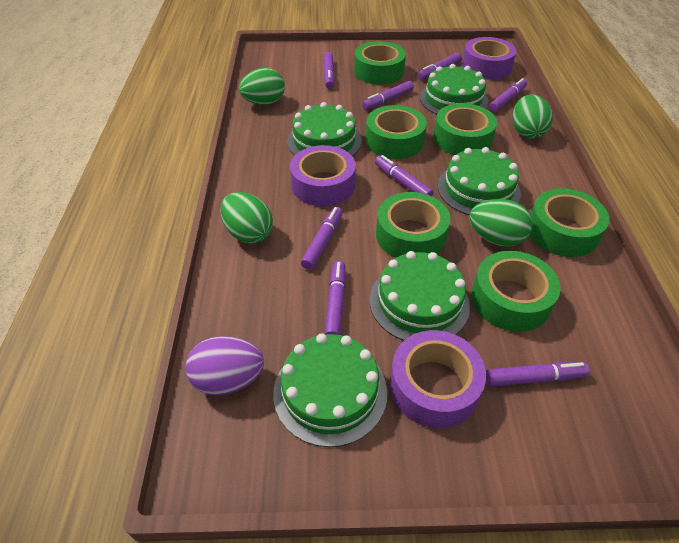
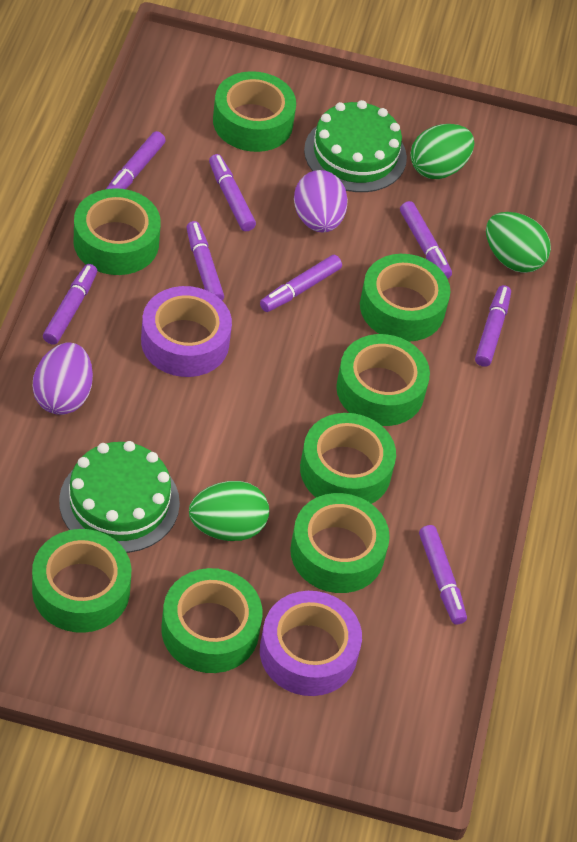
green cake: [273,333,387,447] [287,102,362,156] [370,251,470,341] [420,64,488,114] [437,147,521,215] = 5 -> [59,441,180,553] [304,100,407,192] = 2
green egg: [220,192,273,244] [239,68,285,105] [469,199,532,247] [513,94,553,139] = 4 -> [189,481,269,541] [410,124,474,179] [486,212,551,273] = 3
green tape: [354,41,406,85] [366,105,427,159] [376,192,451,258] [433,103,497,155] [471,251,561,332] [530,188,609,257] = 6 -> [32,529,131,633] [73,188,161,275] [161,568,263,673] [213,71,296,152] [290,493,390,593] [300,413,396,504] [336,334,430,426] [360,254,450,342] = 8
purple egg: [185,336,264,395] = 1 -> [33,342,93,415] [294,170,348,232] = 2
purple tape: [290,145,356,206] [390,330,486,428] [462,37,517,80] = 3 -> [141,286,232,377] [260,591,362,696] = 2

